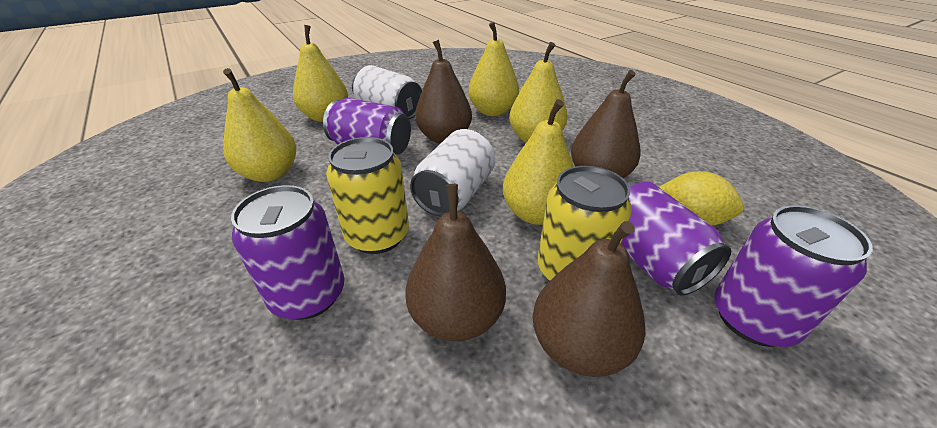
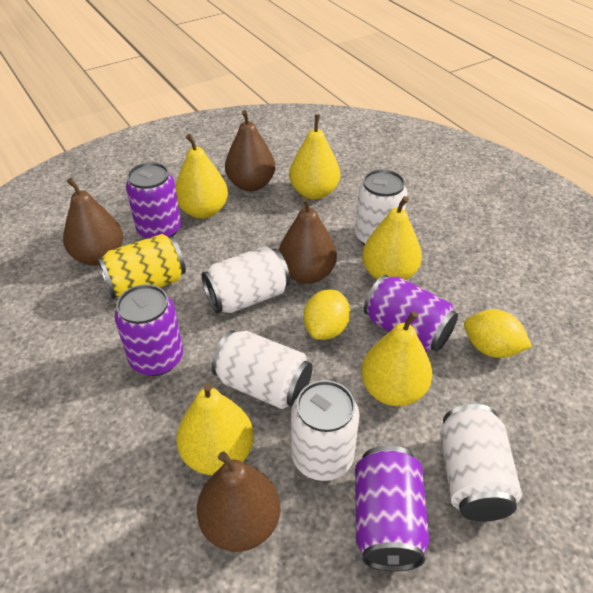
white can: [352,65,422,119] [410,129,495,217] = 2 -> [202,246,290,314] [212,330,312,409] [291,380,360,481] [355,169,407,245] [440,404,522,522] = 5
yellow can: [326,137,409,254] [538,166,632,281] = 2 -> [97,234,186,299] = 1
yellow lemon: [659,171,744,226] = 1 -> [303,289,350,340] [464,310,532,358] = 2

